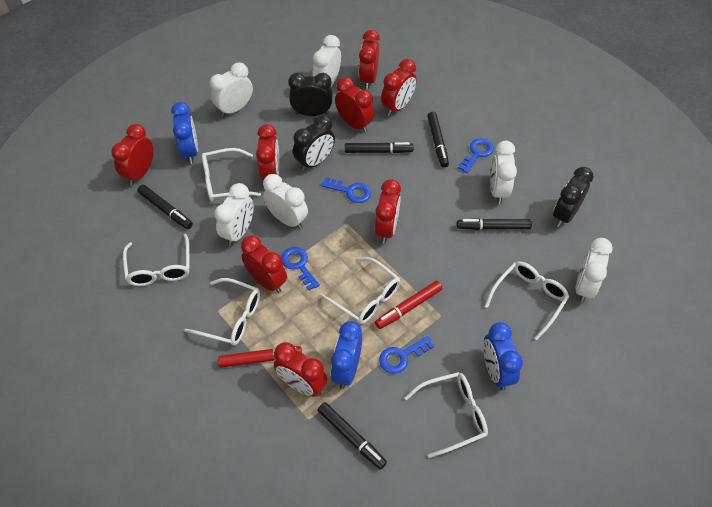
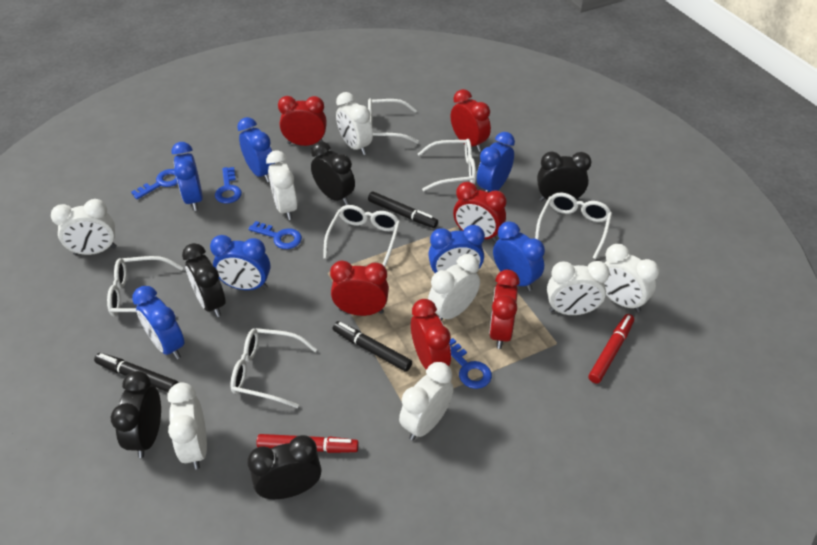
black clock: [288,73,332,116] [293,115,335,171] [553,167,593,227] = 3 -> [111,371,161,458] [182,243,226,317] [247,435,321,499] [311,141,355,205] [537,152,591,201] = 5
black marker: [137,185,193,229] [317,402,387,470] [345,142,414,153] [427,112,449,168] [457,218,532,230] = 5 -> [94,353,179,392] [333,321,412,372] [368,192,438,228] = 3
blue clock: [171,102,198,164] [331,321,362,389] [483,322,523,390] = 3 -> [132,286,185,359] [172,142,203,211] [210,235,271,290] [237,117,275,182] [428,225,485,273] [477,132,515,193] [493,221,545,291] = 7
red clock: [111,124,153,185] [241,235,287,293] [256,124,279,181] [274,342,327,397] [335,77,374,133] [359,30,380,90] [375,179,401,244] [381,59,417,116] = 8 -> [278,96,327,146] [330,261,389,316] [411,299,451,370] [451,89,491,152] [453,182,506,242] [489,270,520,349] = 6
white clock: [210,63,253,117] [214,183,254,246] [263,174,308,229] [313,35,341,87] [490,141,517,204] [575,238,613,303] = 6 -> [51,199,117,255] [168,382,207,469] [266,150,297,220] [336,92,373,155] [399,362,454,441] [428,254,480,321] [547,261,610,315] [604,244,659,312] = 8

